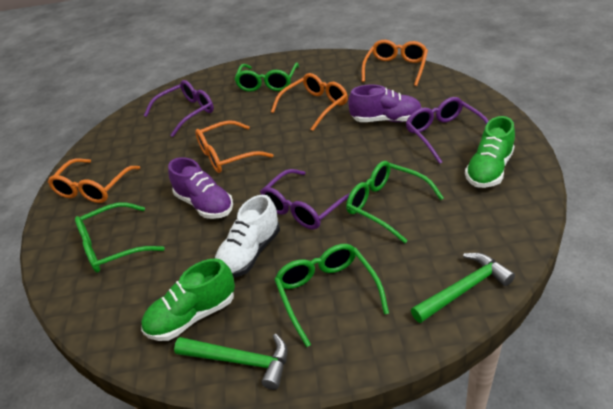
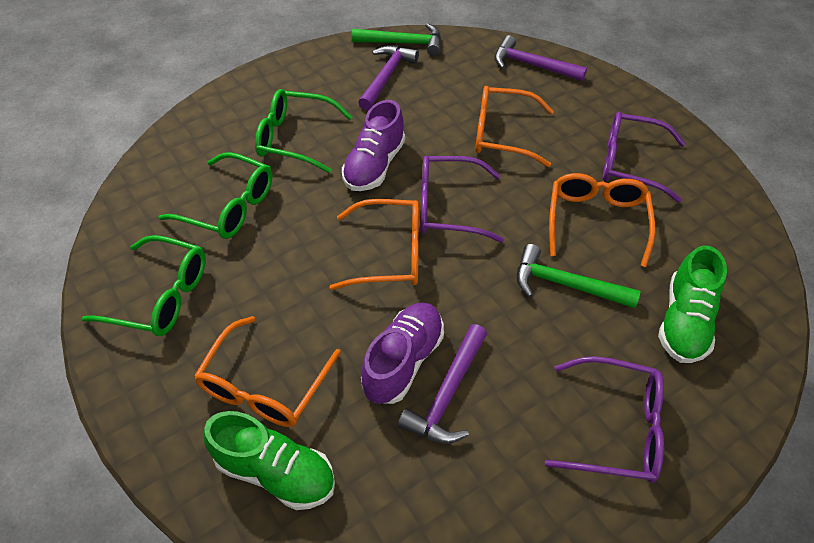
green glasses: [75,202,165,273] [235,63,299,92] [274,244,389,347] [346,161,444,243] = 4 -> [81,235,206,336] [158,152,272,239] [255,89,352,173] = 3
purple hammer: none = 0 -> [358,45,419,110] [397,324,487,444] [495,35,587,81] = 3
white shoe: [215,195,280,278] = 1 -> none = 0

